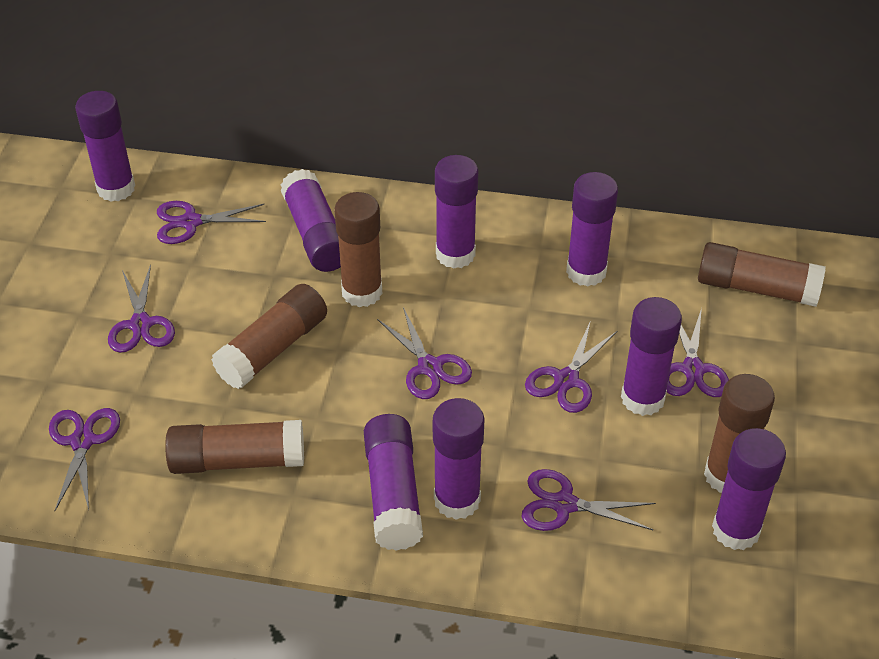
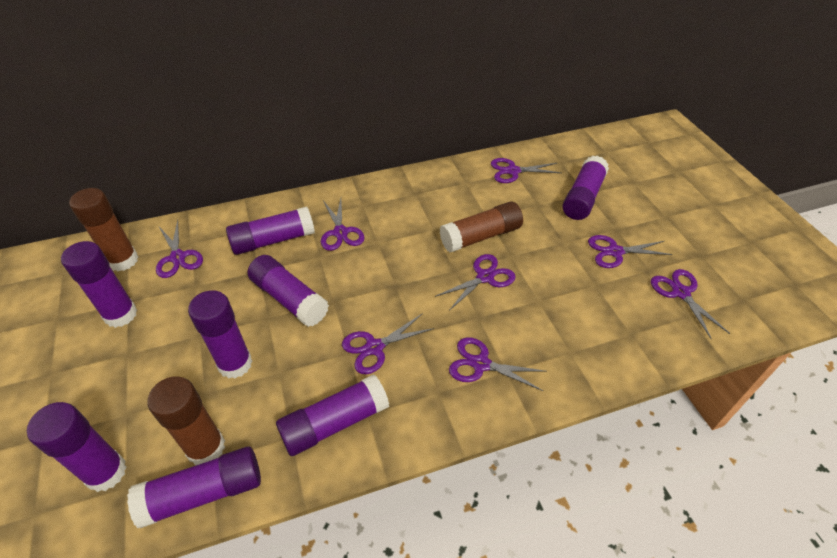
brown glue stick: [165,420,304,474] [211,284,327,389] [334,192,382,307] [698,242,826,307] [704,374,775,493] = 5 -> [69,188,138,271] [148,376,225,465] [440,201,523,252] = 3
purple scissors: [49,408,120,511] [108,265,175,353] [157,201,266,244] [377,307,472,399] [521,469,656,531] [525,323,617,413] [666,308,729,397] = 7 -> [156,220,203,278] [321,199,365,251] [342,313,434,374] [435,254,516,311] [449,337,547,391] [491,158,561,183] [588,235,673,268] [651,269,730,339] = 8

